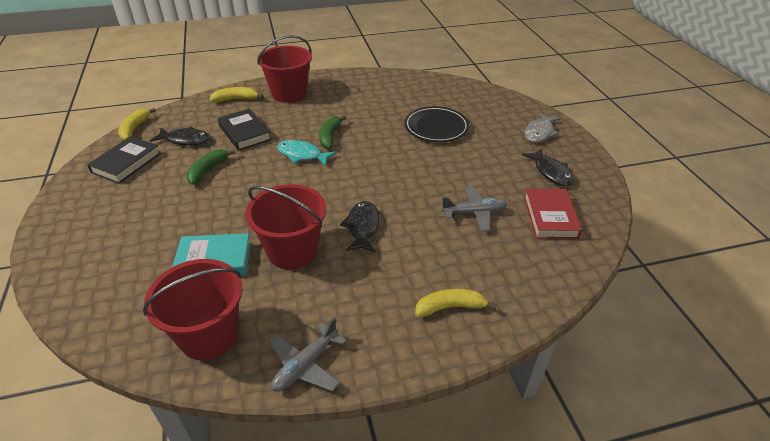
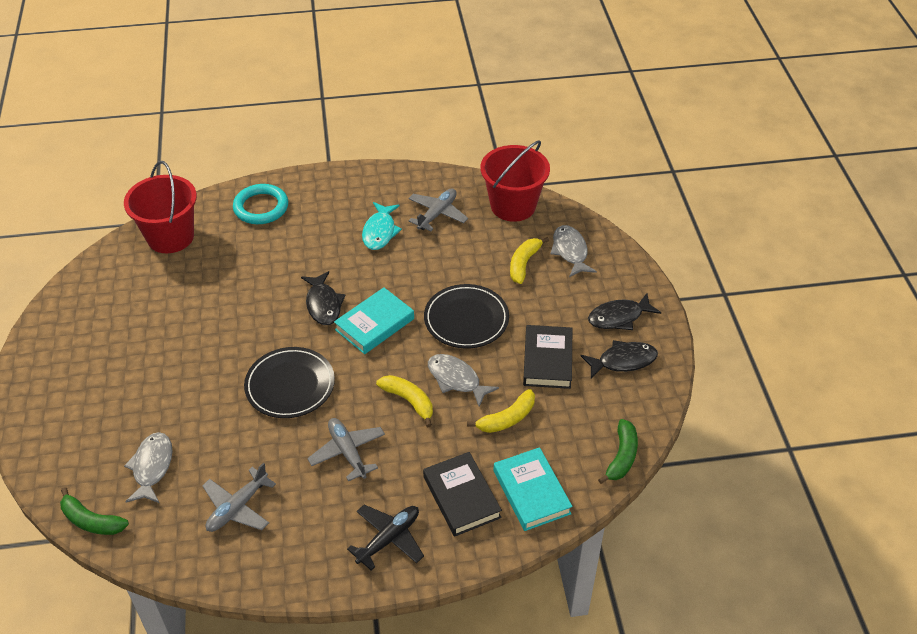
black plane: none = 0 -> [347,505,424,571] = 1
black plate: [404,106,469,142] = 1 -> [244,347,335,418] [424,284,509,349] = 2
grey fish: [524,112,561,143] = 1 -> [124,432,172,503] [428,354,499,407] [550,225,597,277] = 3
grey plane: [269,318,346,392] [441,186,507,231] = 2 -> [202,463,276,532] [307,418,385,481] [408,189,468,231] = 3
red book: [524,188,582,239] = 1 -> none = 0
red bucket: [143,259,242,360] [245,184,326,270] [257,35,312,103] = 3 -> [124,161,197,253] [480,140,550,222] = 2
turquoise book: [172,233,251,275] = 1 -> [334,287,414,354] [494,447,573,531] = 2
turquoise ring: none = 0 -> [233,184,288,224] = 1

